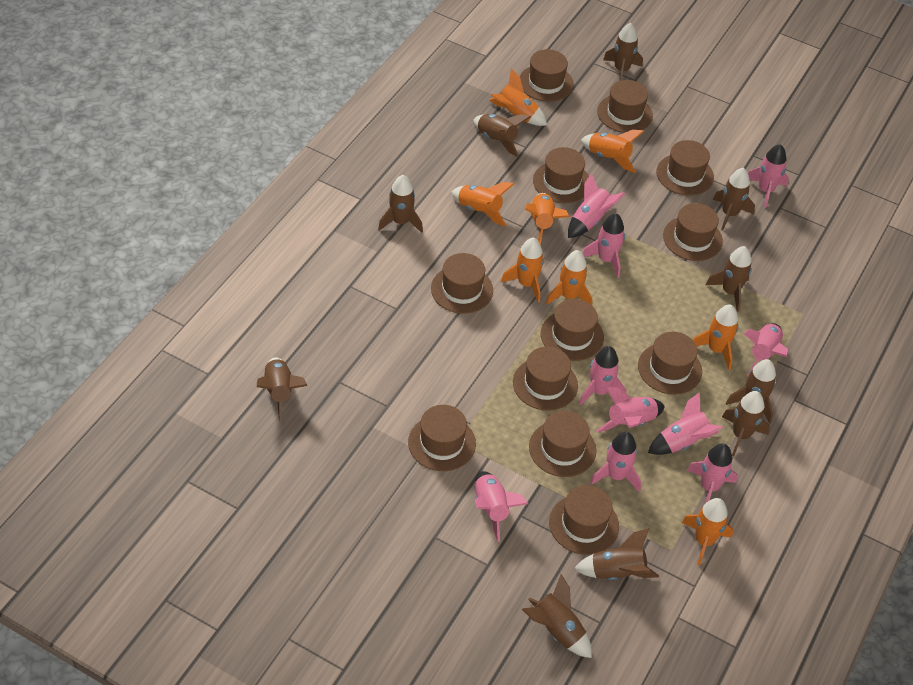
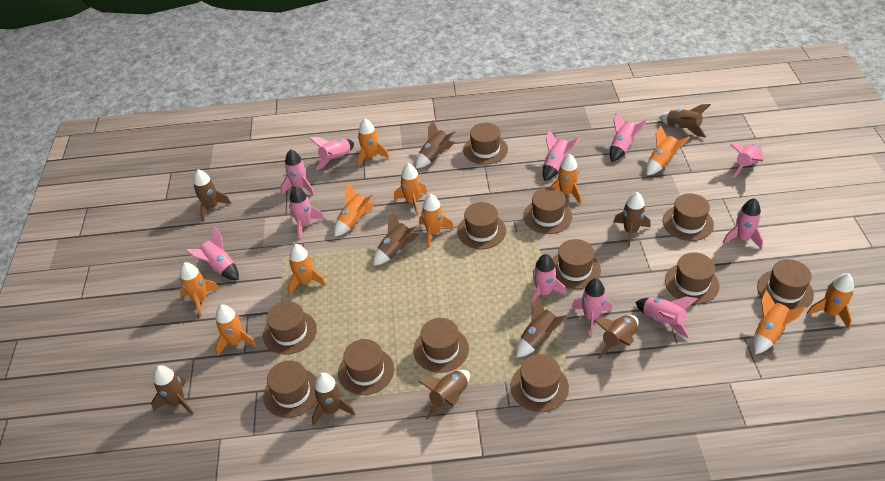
orange rocket: [451,182,514,227] [489,69,547,126] [501,238,544,302] [525,193,569,245] [546,250,592,305] [581,130,644,173] [682,498,733,566] [693,305,739,370] = 8 -> [180,262,219,317] [215,305,257,356] [288,244,326,295] [334,183,375,237] [357,118,389,167] [394,163,427,215] [419,194,454,248] [550,154,581,204] [646,125,690,175] [753,289,806,354] [807,273,854,329] = 11
pink rocket: [475,471,528,542] [568,173,625,238] [579,346,626,406] [582,213,625,278] [590,432,641,492] [596,387,665,432] [648,392,723,455] [687,443,738,503] [744,323,788,376] [748,144,789,208] = 10 -> [185,227,239,280] [281,149,315,196] [289,186,325,239] [309,137,354,170] [531,254,566,307] [543,130,579,181] [572,278,612,336] [610,112,648,162] [635,296,698,338] [723,198,763,249] [731,143,764,178] = 11

